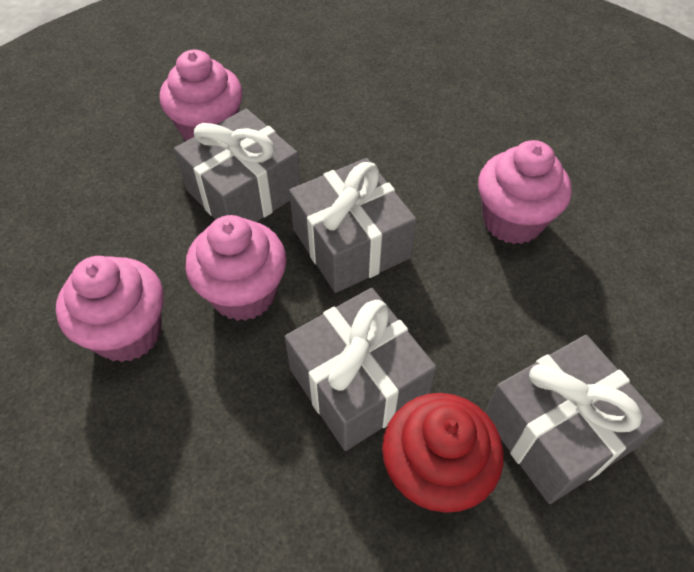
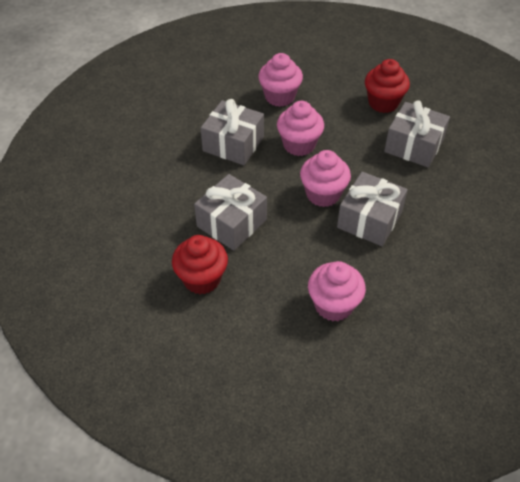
red cupcake: [382,393,504,513] = 1 -> [172,235,228,294] [365,59,410,113] = 2

